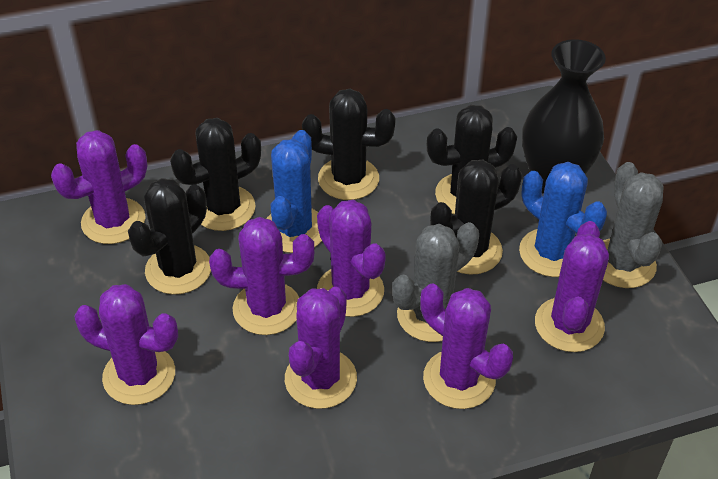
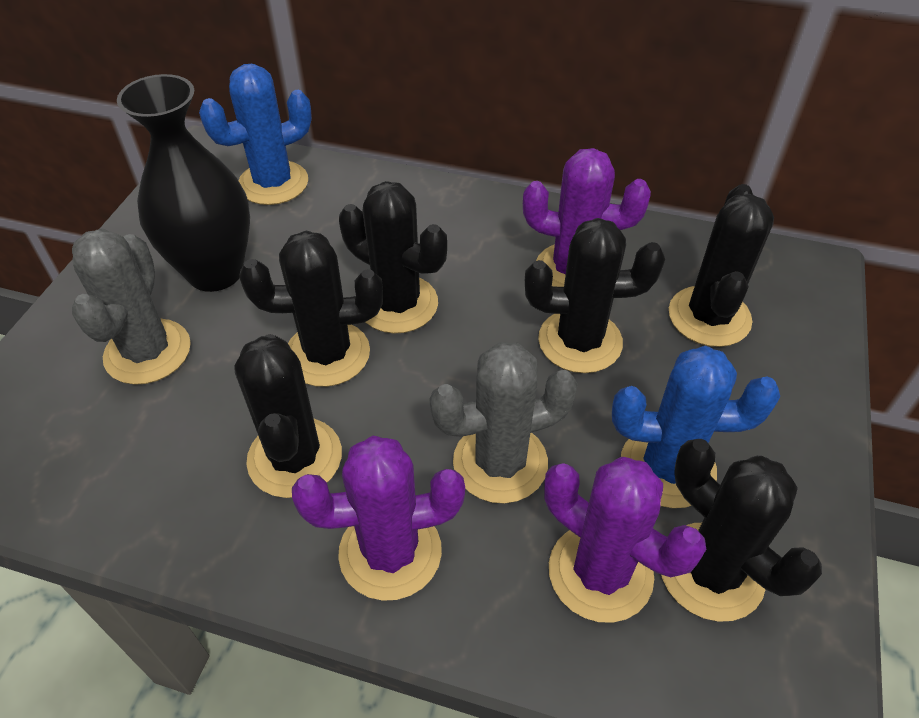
black cactus: [128,178,211,295] [170,118,261,231] [302,89,396,200] [427,105,517,215] [430,160,522,275] = 5 -> [234,334,342,498] [239,231,383,387] [339,181,447,334] [525,218,665,373] [661,439,822,622] [669,184,774,347] = 6
purple cactus: [51,130,147,244] [74,284,178,405] [209,217,314,335] [285,287,357,409] [317,200,386,317] [420,284,513,409] [535,221,609,352] = 7 -> [292,436,465,601] [523,148,651,287] [545,457,706,623] = 3

